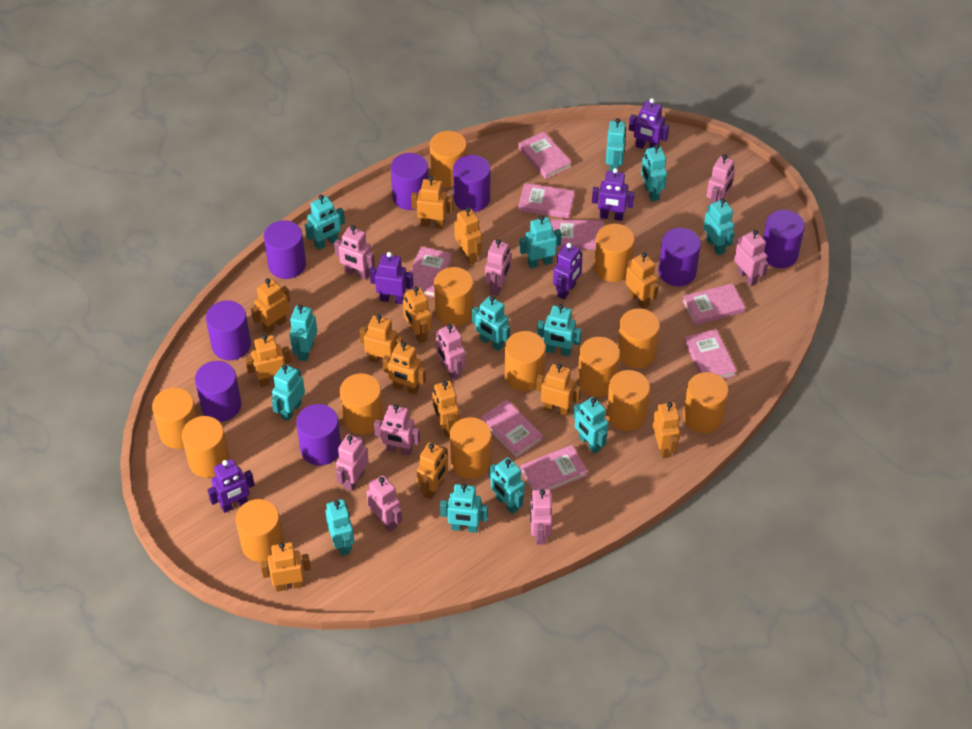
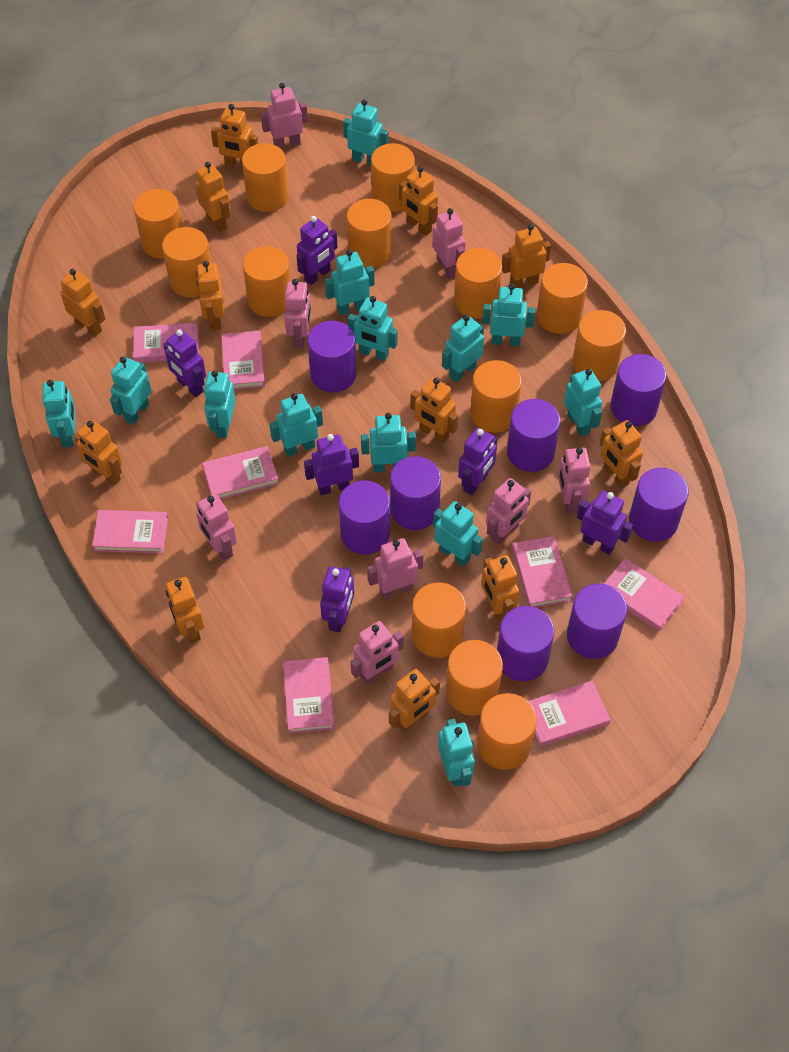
orange robot: [245,334,291,387] [251,278,290,334] [260,542,311,591] [359,314,403,363] [382,342,426,395] [403,286,432,343] [411,176,453,229] [417,442,448,499] [432,381,459,437] [454,207,482,264] [536,363,581,416] [625,252,659,309] [653,402,680,458] = 13 -> [61,269,105,337] [74,420,122,486] [166,577,204,643] [195,162,230,232] [196,261,224,330] [211,104,258,170] [389,669,440,732] [399,166,438,236] [410,377,458,443] [481,555,520,622] [502,224,551,288] [599,420,643,488] = 12
pink robot: [334,225,375,280] [336,434,369,491] [367,475,402,532] [374,404,420,456] [436,324,465,381] [485,239,511,296] [530,489,553,545] [707,154,735,205] [734,230,768,287] = 9 -> [196,494,237,561] [261,83,308,149] [284,279,311,348] [351,621,404,684] [367,538,423,599] [432,208,466,279] [486,478,531,544] [558,447,591,514] = 8
purple robot: [207,459,255,513] [369,252,413,304] [553,243,582,300] [592,168,634,221] [629,98,669,149] = 5 -> [163,329,206,397] [297,216,337,285] [304,434,359,495] [320,566,354,632] [458,428,498,495] [577,491,633,555] = 6

